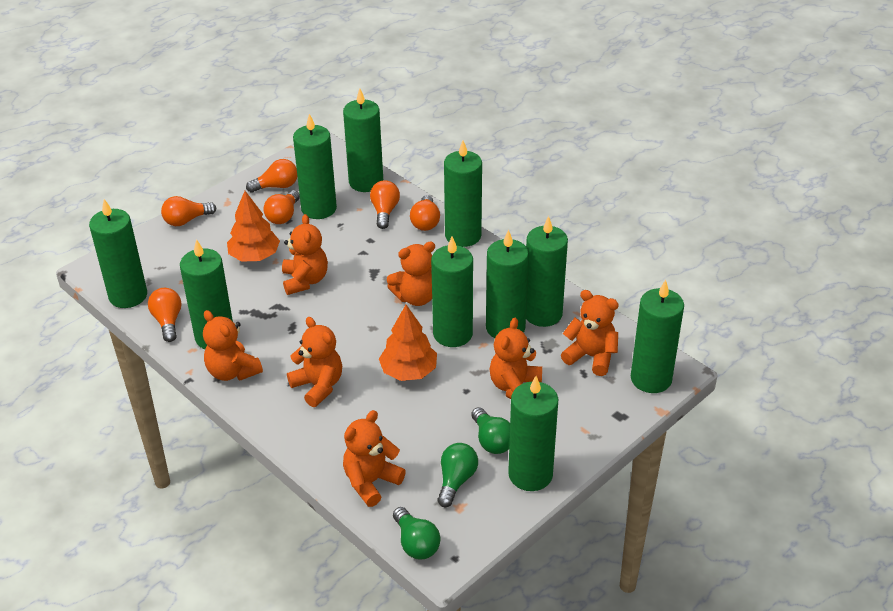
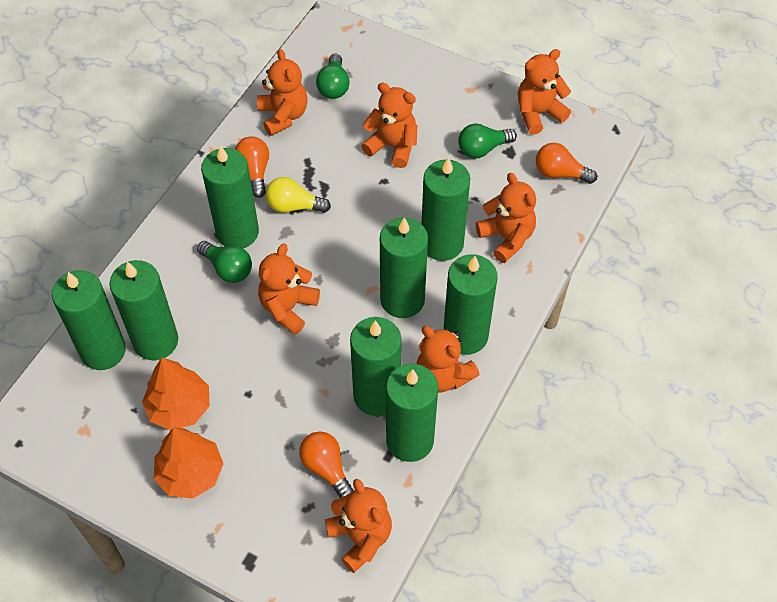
green candle: [89,199,147,308] [180,239,233,349] [293,114,337,219] [343,88,383,192] [431,237,473,347] [444,141,482,247] [486,229,529,338] [508,376,558,491] [526,216,568,327] [631,280,684,393] = 10 -> [52,270,126,370] [109,260,178,360] [201,145,259,248] [350,317,401,416] [380,217,428,318] [386,364,438,462] [422,157,470,261] [443,255,497,355] = 8
orange light bulb: [148,288,181,342] [161,196,216,226] [246,159,297,193] [263,190,300,224] [370,180,400,229] [410,195,440,231] = 6 -> [235,136,269,198] [299,432,354,498] [536,143,597,184] = 3
yellow light bulb: none = 0 -> [266,177,331,213] = 1

